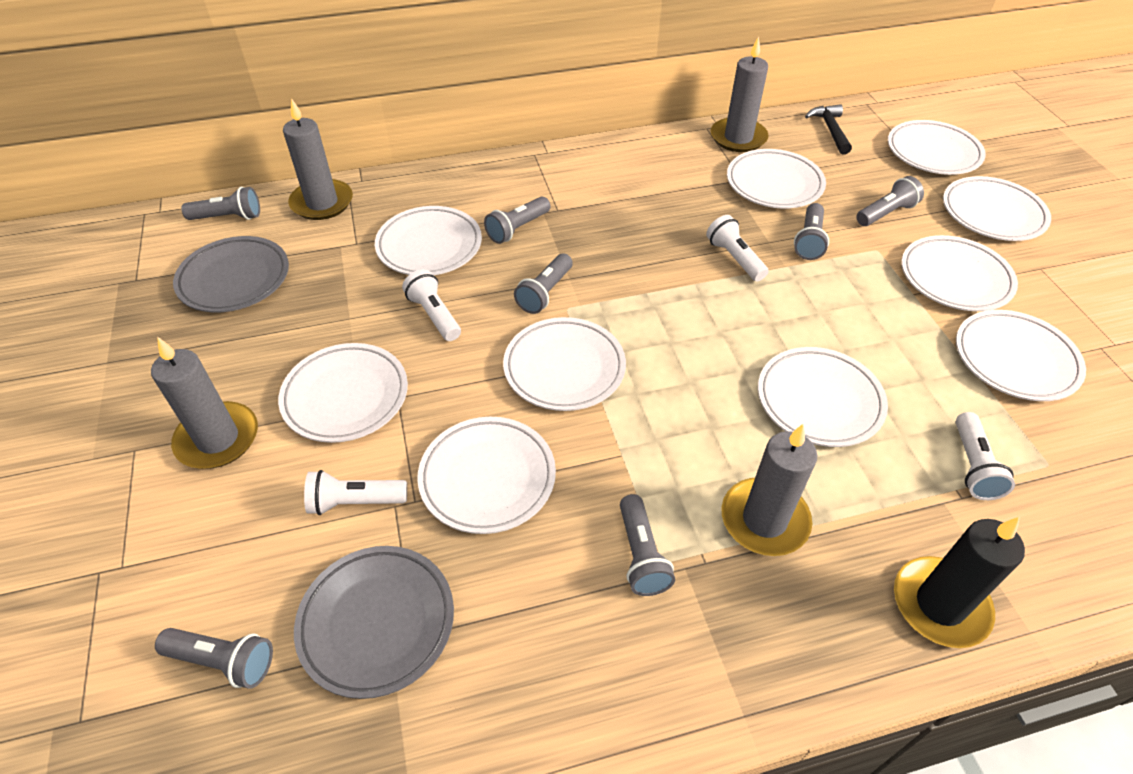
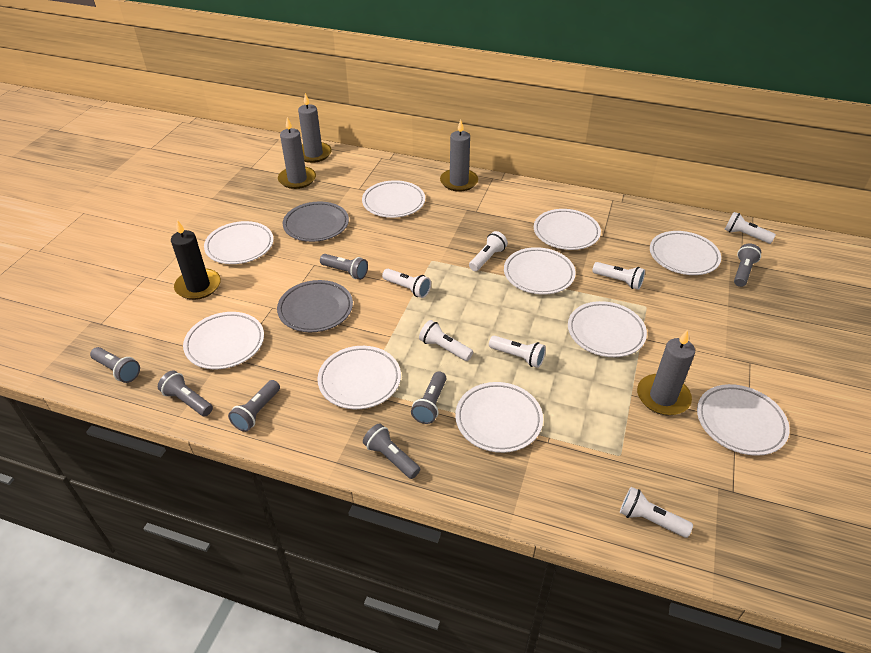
black hammer: [805,104,852,155] = 1 -> none = 0
white flashlight: [304,470,407,515] [402,269,461,341] [706,215,769,281] [956,412,1015,500] = 4 -> [382,269,431,298] [419,320,473,361] [469,231,508,271] [489,336,546,368] [592,262,645,290] [620,487,693,538] [724,212,776,244] = 7

